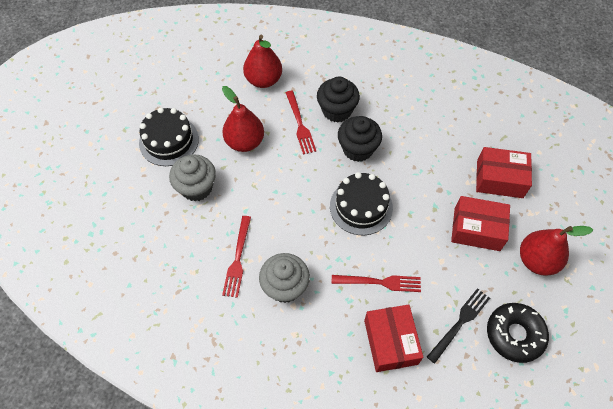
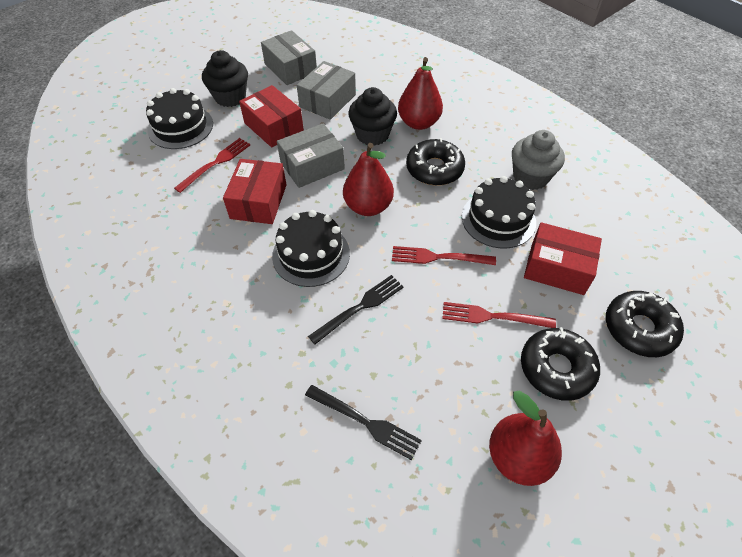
black cake: [139,107,199,166] [330,172,393,235] = 2 -> [146,88,213,149] [272,210,350,287] [462,176,536,249] = 3
black donut: [487,303,549,363] = 1 -> [406,138,465,186] [521,327,600,401] [606,291,684,357] = 3
black fork: [427,288,490,364] = 1 -> [305,385,422,460] [308,275,404,344] = 2
grey box: none = 0 -> [261,30,317,85] [277,123,345,188] [297,61,356,120] = 3
grey cupcake: [169,154,216,201] [259,253,310,303] = 2 -> [512,130,565,190] = 1

